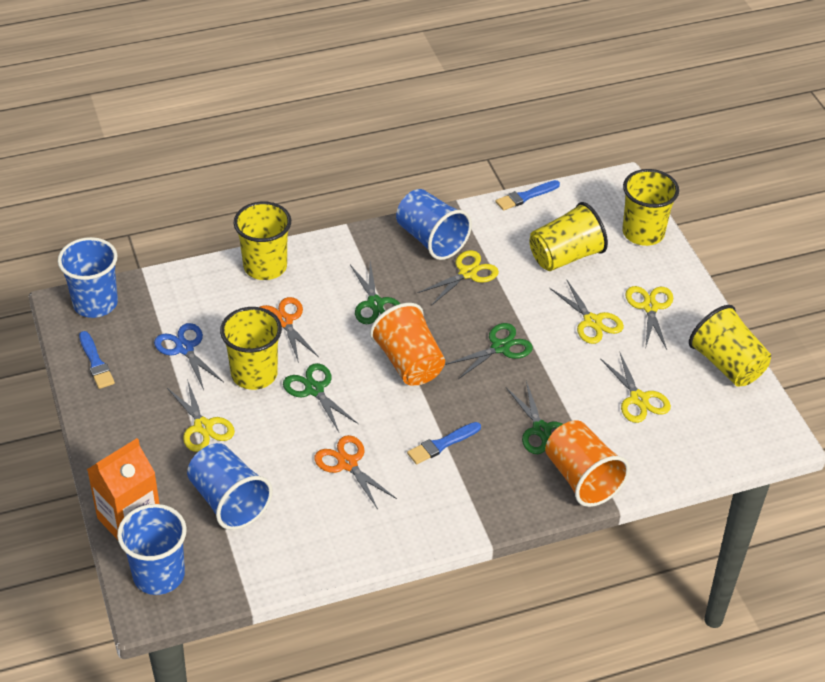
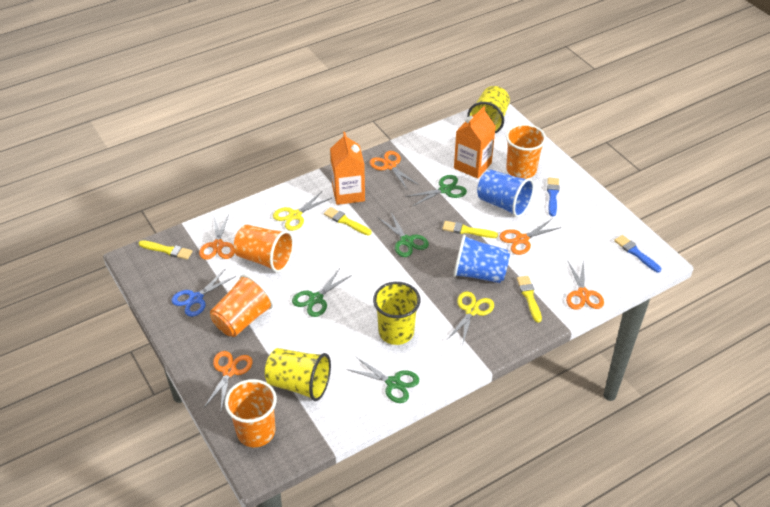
blue brush: [79,331,115,389] [407,422,481,464] [495,180,560,211] = 3 -> [547,177,559,216] [614,235,661,273] = 2
blue cup: [58,237,118,318] [117,504,187,595] [187,443,273,530] [396,189,472,260] = 4 -> [453,234,510,283] [477,169,534,217] = 2
orange carton: [87,438,160,540] = 1 -> [330,132,365,205] [454,106,496,179] = 2
orange cup: [370,303,445,385] [545,420,630,507] = 2 -> [210,274,273,337] [225,379,277,447] [234,225,294,273] [506,124,546,179] = 4
orange scissors: [260,297,319,363] [314,435,397,509] = 2 -> [199,214,235,260] [203,351,253,410] [370,151,420,191] [499,219,562,255] [566,259,604,310] = 5
yellow brush: none = 0 -> [139,240,193,260] [324,207,372,235] [442,221,498,238] [517,276,542,323] = 4
yellow cup: [220,307,282,390] [234,202,291,280] [529,202,608,271] [622,169,679,246] [689,305,771,387] = 5 -> [265,348,331,401] [373,282,420,345] [467,86,510,133] = 3
yellow scissors: [167,379,235,452] [418,250,499,305] [550,280,624,344] [600,353,671,423] [625,286,673,350] = 5 -> [273,192,332,231] [447,291,494,346] = 2

